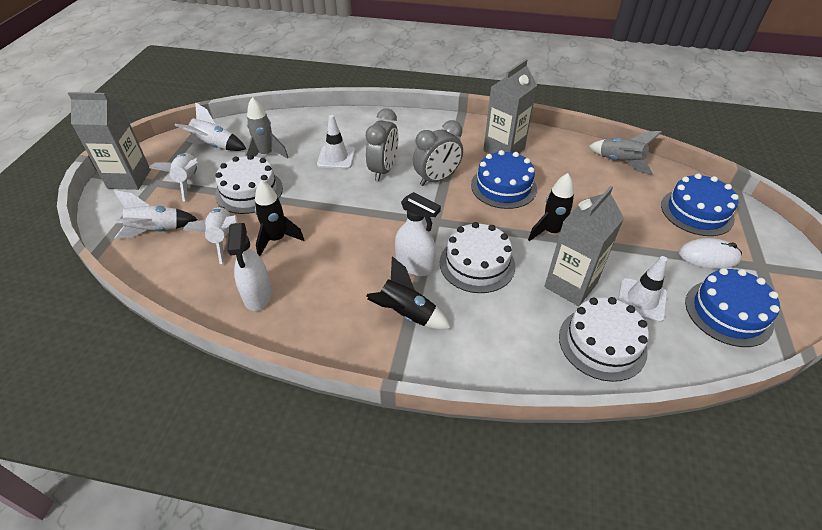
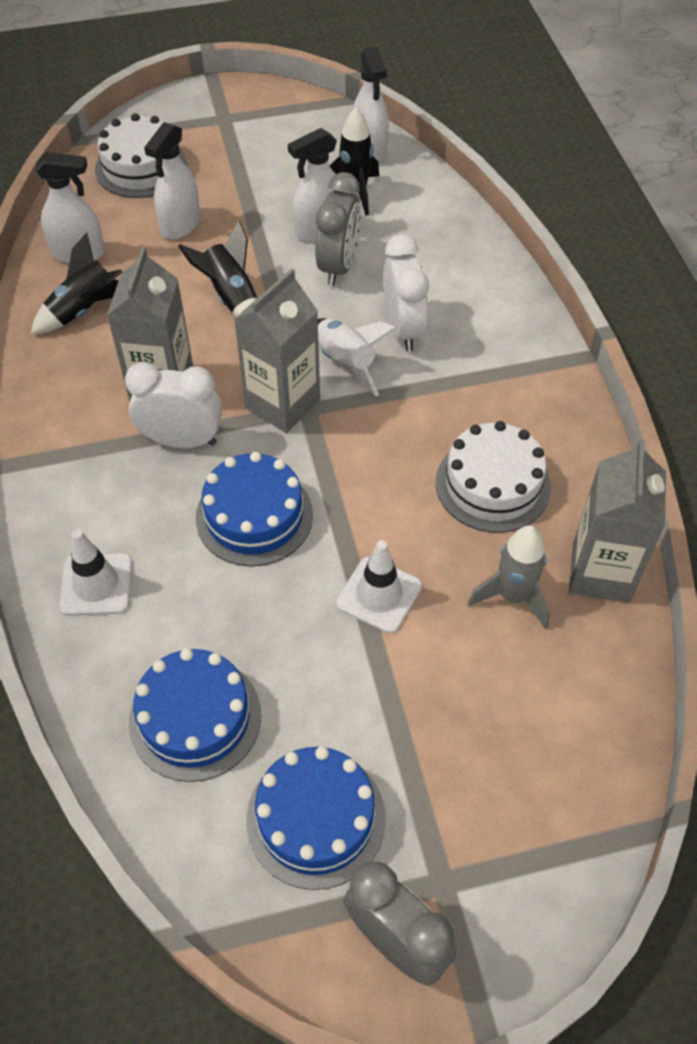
grey rocket: [245,97,289,159] [589,131,662,175] = 2 -> [468,525,550,630] = 1
white cake: [215,154,283,214] [440,222,515,293] [559,297,649,382] = 3 -> [95,113,187,198] [436,421,551,533] = 2
white clock: none = 0 -> [125,362,222,448] [383,234,429,351] = 2
white mouse: [679,238,742,269] = 1 -> none = 0
white rocket: [113,190,198,239] [149,153,199,201] [175,102,246,151] [183,207,237,264] = 4 -> [318,318,397,396] = 1
white spray bottle: [227,223,272,311] [395,192,441,276] = 2 -> [35,152,105,264] [144,122,200,240] [288,128,345,242] [353,46,389,162] = 4

